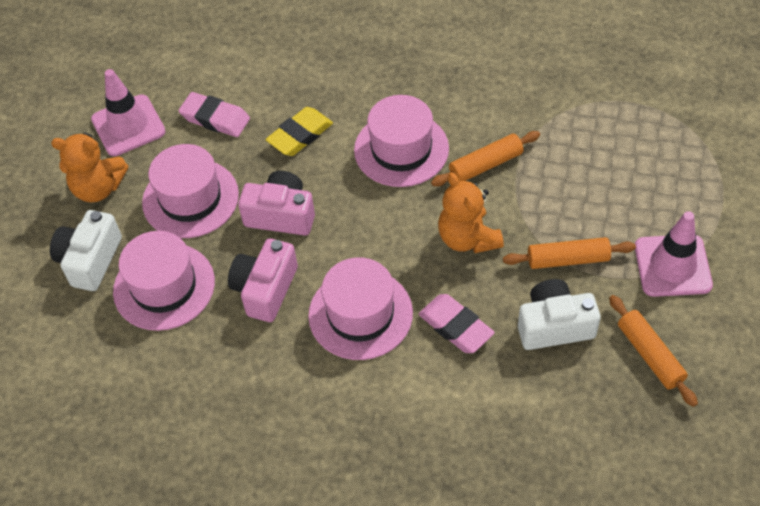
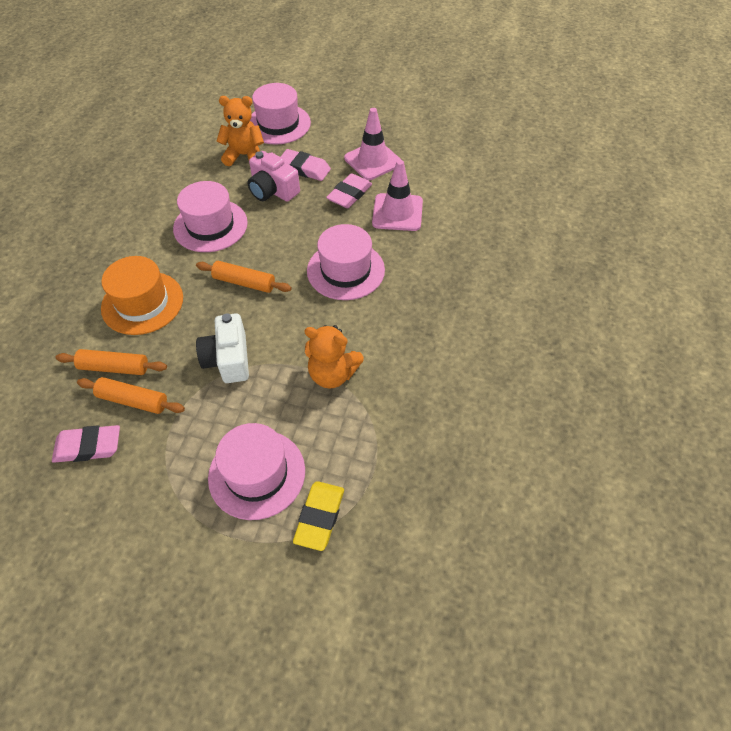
orange hat: none = 0 -> [101,256,183,335] = 1
pink camera: [228,238,298,322] [238,171,315,236] = 2 -> [247,151,300,202] = 1
pink eraser: [179,92,250,137] [418,294,495,353] = 2 -> [52,425,120,463] [280,149,331,181] [326,173,372,208] = 3
white camera: [50,210,122,291] [518,279,601,350] = 2 -> [196,313,249,383] = 1

